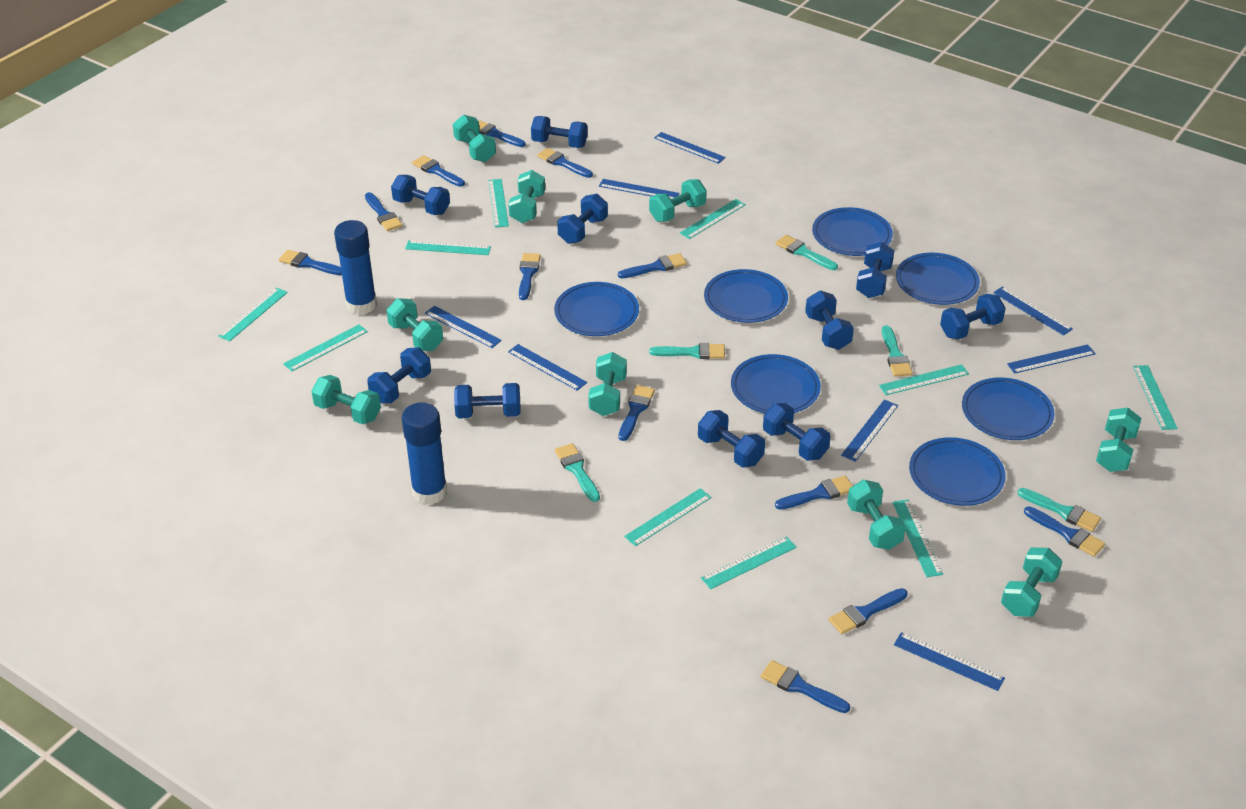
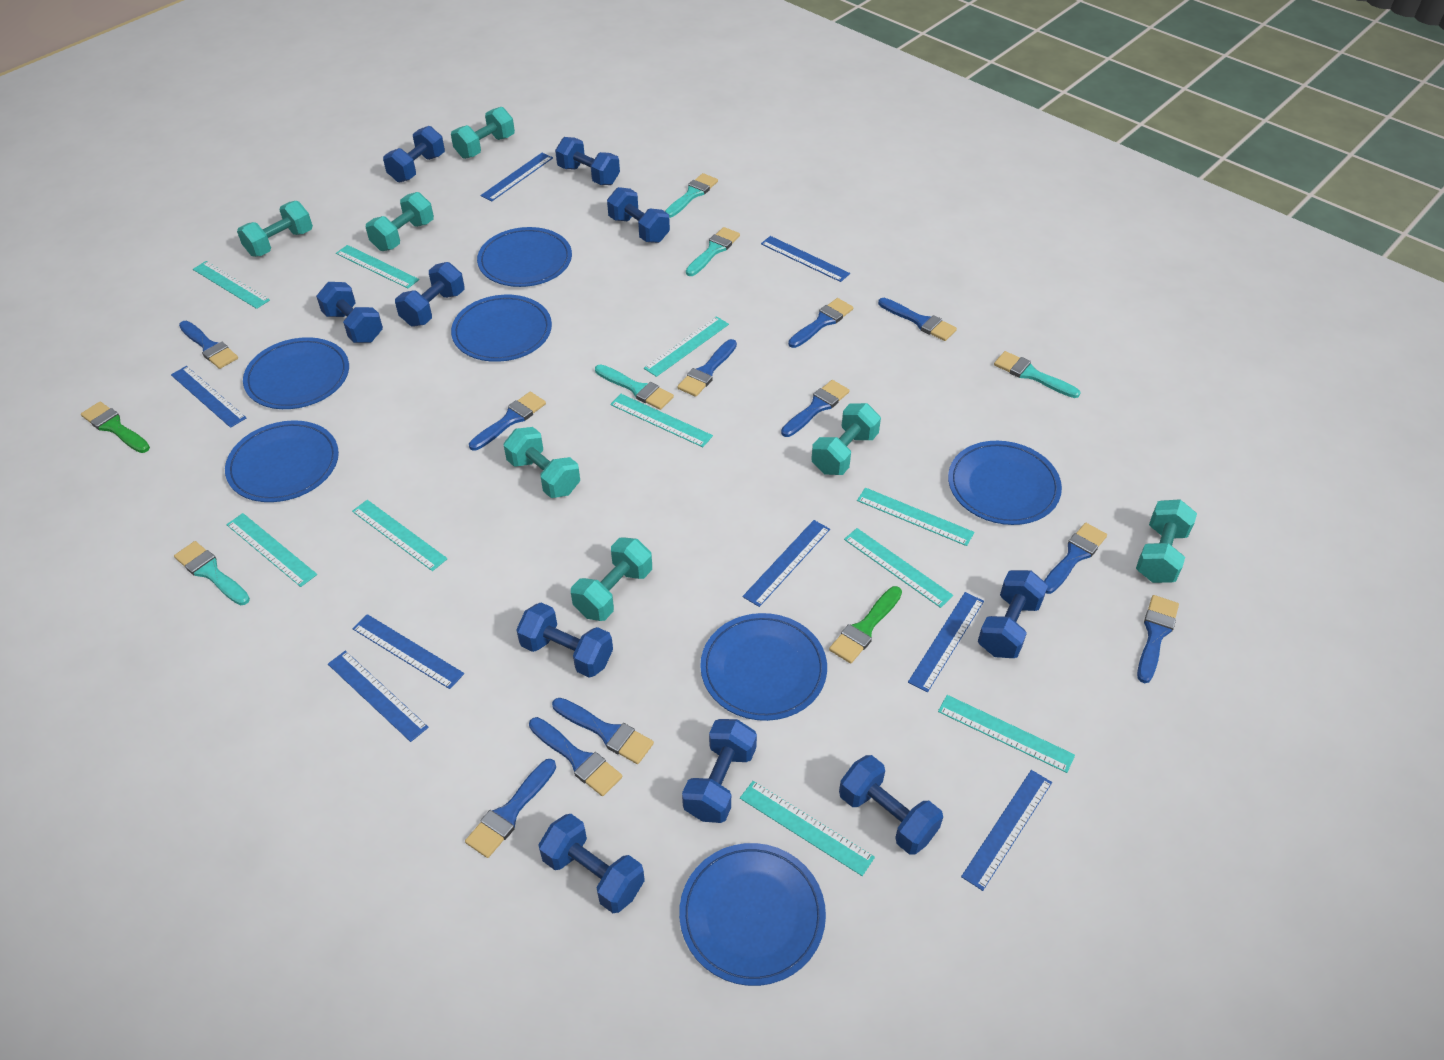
blue brush: [279,250,342,275] [365,192,403,231] [412,155,465,187] [478,120,526,147] [519,253,541,300] [537,148,593,178] [618,253,687,279] [619,385,655,441] [761,660,850,713] [775,476,853,510] [829,588,908,634] [1024,506,1105,557] = 12 -> [179,321,238,369] [465,759,556,858] [469,392,546,451] [529,717,622,796] [552,698,654,764] [677,339,737,397] [781,380,850,437] [788,298,853,348] [878,298,957,341] [1044,523,1107,594] [1137,595,1179,683] = 11
blue glue stick: [334,220,377,315] [402,402,447,505] = 2 -> none = 0
green brush: none = 0 -> [81,402,150,453] [829,586,902,663] = 2
turquoise dumbbell: [311,375,381,424] [387,298,443,351] [453,115,496,162] [508,170,545,223] [588,352,627,416] [649,179,707,222] [847,480,906,550] [1001,548,1062,617] [1096,407,1142,472] = 9 -> [237,201,313,257] [366,192,434,251] [451,107,515,159] [504,427,580,498] [571,538,652,621] [811,403,881,475] [1136,499,1197,583] = 7

